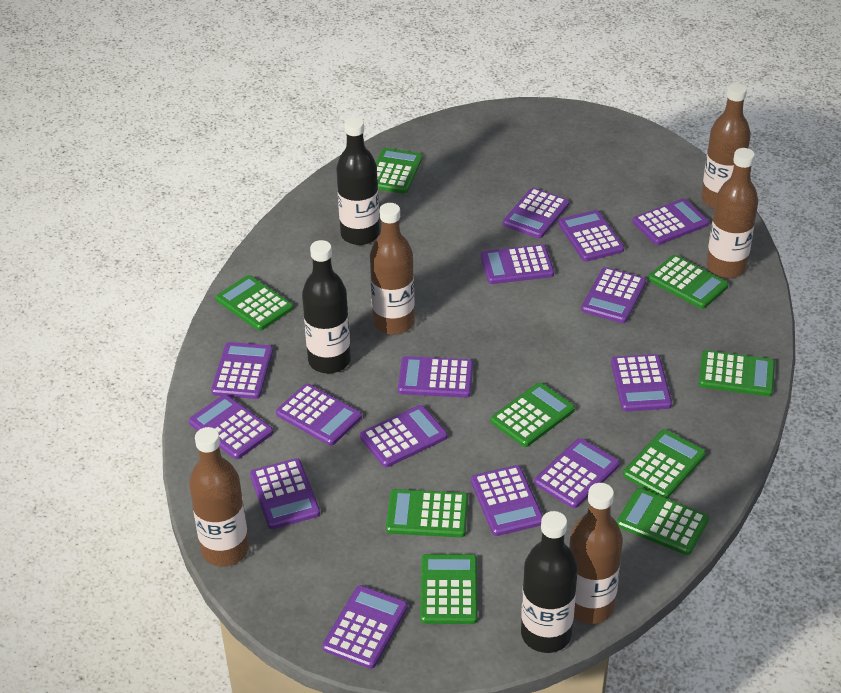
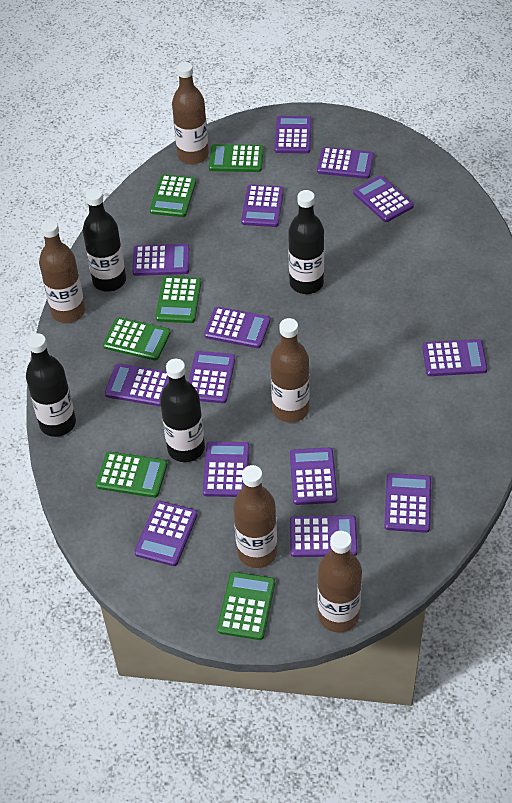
black bottle: [302,240,351,373] [336,117,380,245] [521,511,578,653] = 3 -> [26,333,76,437] [83,188,126,292] [160,359,205,462] [288,190,324,294] = 4
green calculator: [216,275,293,331] [376,148,423,194] [386,489,468,538] [420,554,478,624] [490,383,575,447] [617,488,709,555] [623,429,706,499] [648,255,728,309] [699,350,775,397] = 9 -> [96,452,167,498] [103,317,171,361] [150,174,196,217] [155,276,201,323] [209,144,264,172] [217,572,275,640] = 6
purple calculator: [189,394,273,459] [211,342,273,399] [250,458,320,529] [276,384,362,446] [322,585,408,669] [360,405,447,467] [398,356,473,398] [471,465,543,536] [481,244,554,284] [503,188,569,238] [534,438,620,508] [558,210,624,262] [581,267,646,323] [611,354,672,411] [632,198,709,245] = 15 -> [105,363,169,406] [132,244,190,276] [134,501,198,566] [188,351,235,403] [202,441,250,497] [204,307,270,348] [241,185,284,227] [274,116,312,153] [290,448,337,505] [290,515,358,557] [317,147,374,179] [353,176,414,222] [384,473,431,533] [422,339,487,376] = 14

